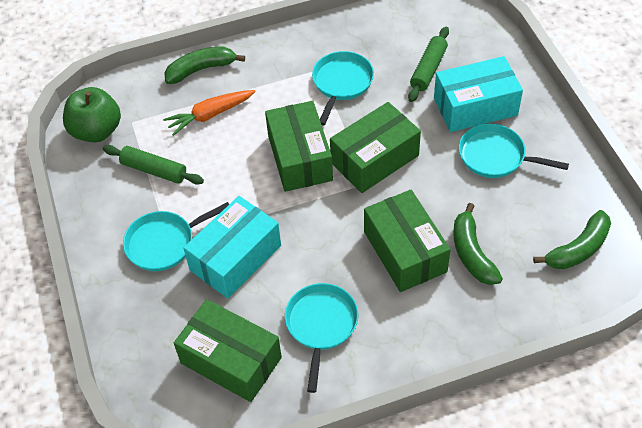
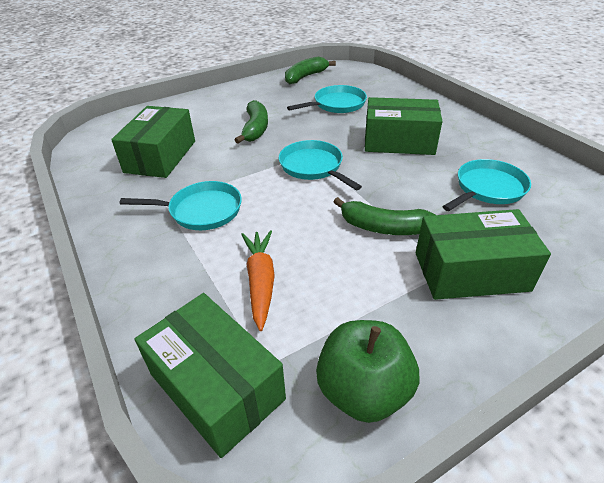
green rolling pin: [103,145,204,185] [408,27,449,102] = 2 -> none = 0
turquoise box: [183,196,281,298] [434,56,523,132] = 2 -> none = 0

